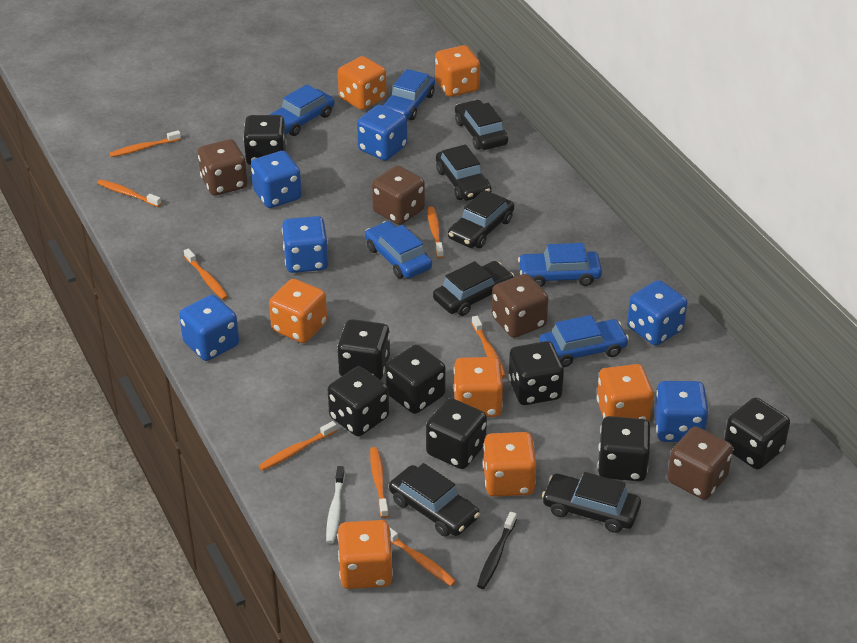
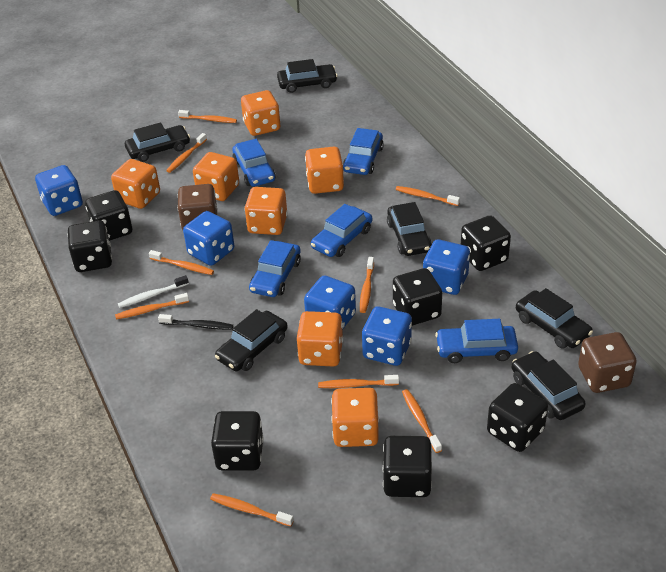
black dice: [243,115,287,165] [328,366,389,436] [337,319,390,380] [385,345,446,414] [426,398,487,469] [508,341,564,405] [598,416,651,481] [724,398,790,469] = 8 -> [68,220,112,272] [85,190,132,241] [211,411,264,471] [382,436,432,497] [393,268,442,326] [461,216,511,271] [487,383,548,452] = 7
blue dice: [179,295,239,361] [251,151,302,208] [282,216,328,273] [357,105,407,161] [627,280,687,346] [654,381,709,442] = 6 -> [35,165,83,216] [183,211,235,266] [304,276,356,330] [362,306,412,366] [423,239,470,295] = 5
brown dice: [198,139,247,196] [372,165,425,225] [492,274,549,338] [667,426,733,500] = 4 -> [177,184,217,230] [578,332,637,393] = 2
orange toothbrush: [97,179,161,207] [109,130,181,157] [184,248,228,300] [259,421,337,471] [370,447,389,518] [390,528,456,586] [428,206,444,258] [472,316,506,378] = 8 -> [115,293,189,319] [149,250,214,275] [166,133,207,173] [178,110,237,123] [210,493,294,527] [318,375,399,388] [360,257,374,313] [396,186,460,206] [402,389,442,453] = 9

